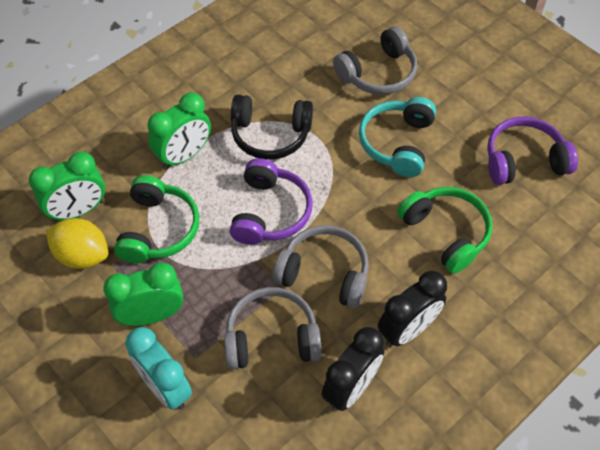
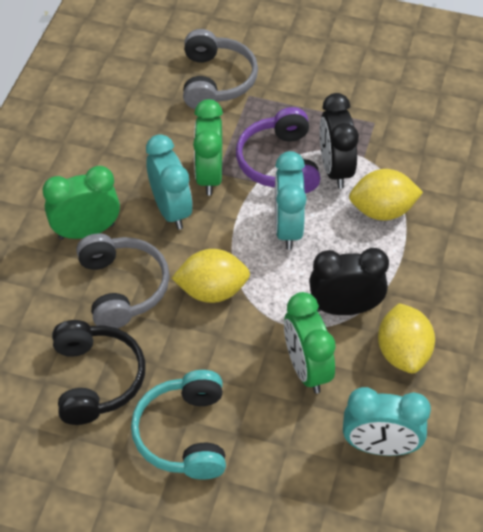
green headphones: [114,175,199,263] [397,187,493,274] = 2 -> none = 0
grey headphones: [224,287,322,369] [273,225,369,308] [333,26,417,95] = 3 -> [76,233,170,328] [183,29,258,109] = 2
purple headphones: [230,158,313,245] [487,117,578,185] = 2 -> [236,107,320,193] = 1
turquoise clock: [125,327,192,410] = 1 -> [146,134,192,230] [275,151,307,250] [343,387,431,456] = 3
yellow lemon: [46,218,109,269] = 1 -> [172,249,250,303] [349,169,423,221] [378,303,435,373] = 3

